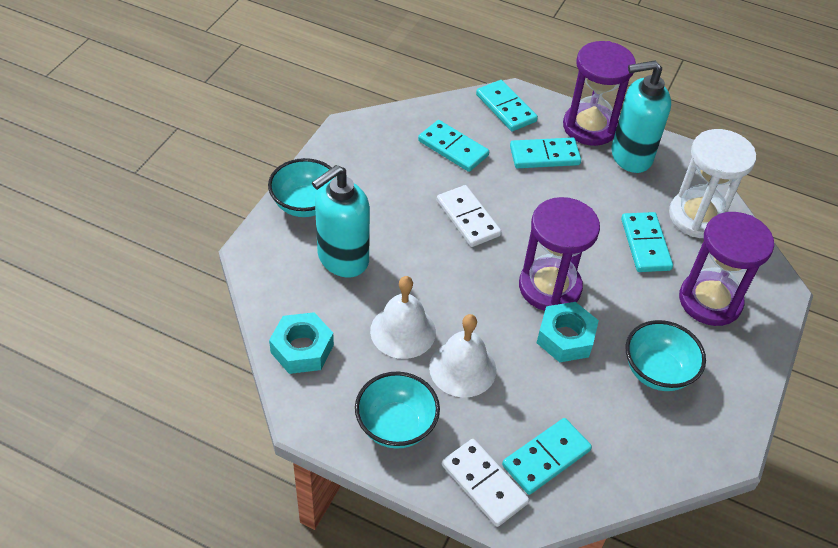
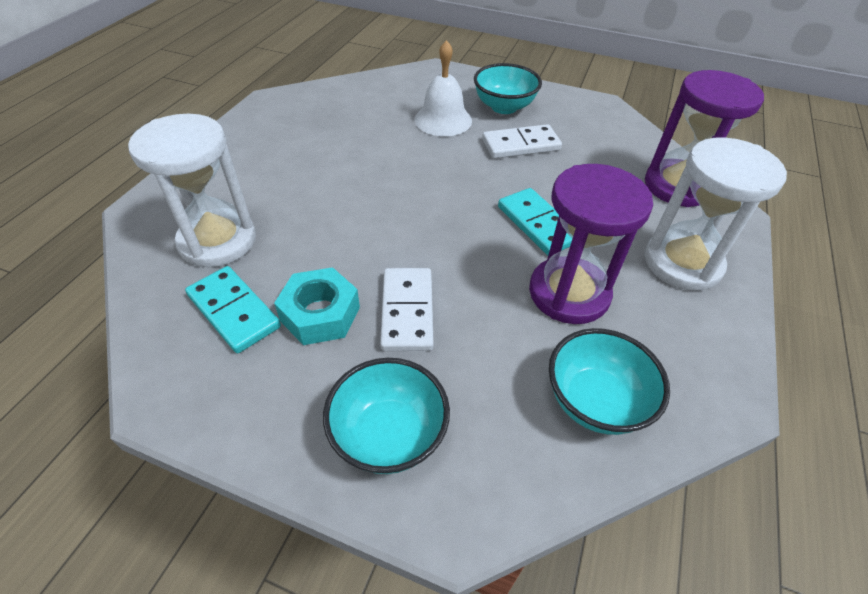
purple hourglass: [519,197,600,311] [563,41,636,146] [679,212,774,326] = 3 -> [529,164,653,324] [645,70,764,207] = 2
turquoise domino: [418,120,489,172] [476,80,538,131] [502,418,592,495] [510,138,581,168] [621,212,673,272] = 5 -> [185,266,281,353] [498,188,573,255] = 2
turquoise nut: [269,312,334,374] [537,302,599,363] = 2 -> [274,267,360,345] = 1
turquoise soap dispenser: [312,165,370,277] [612,60,671,173] = 2 -> none = 0
white bell: [370,276,436,359] [429,314,496,398] = 2 -> [414,40,472,136] = 1
white hourglass: [669,129,756,238] = 1 -> [128,114,256,267] [645,137,787,291] = 2

